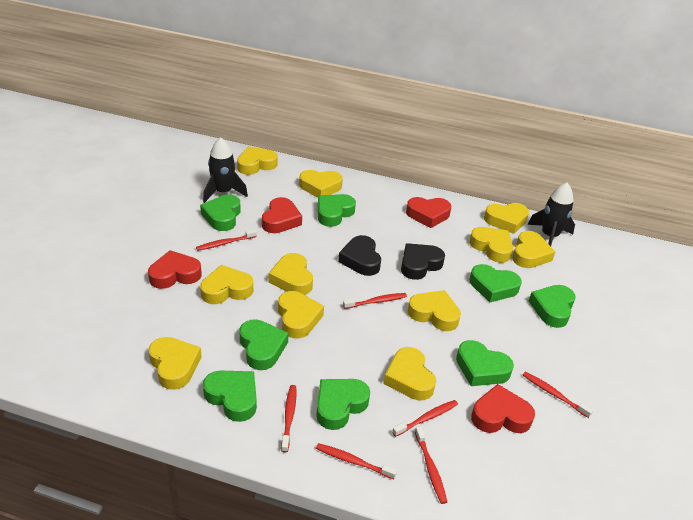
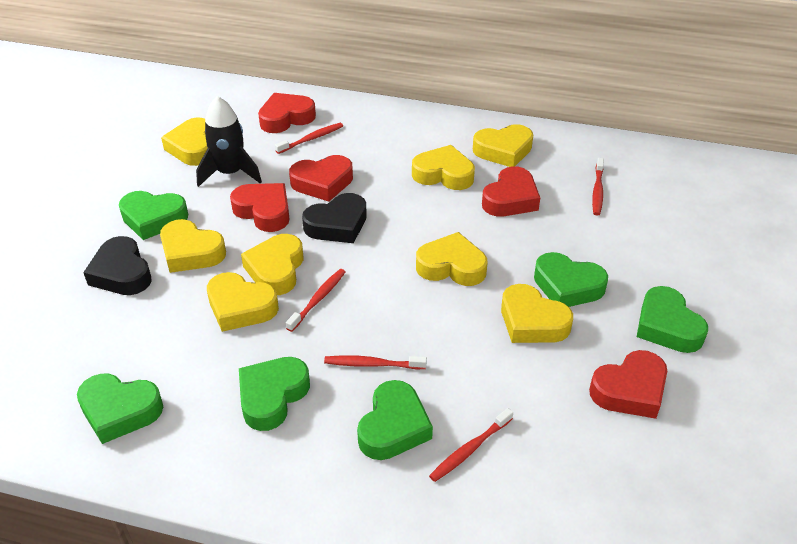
black rocket: [203,137,248,203] [528,183,575,246] = 2 -> [196,96,262,187] = 1
green heart: [200,195,241,231] [203,371,257,422] [239,319,288,370] [316,379,370,430] [318,194,356,227] [456,340,514,386] [470,264,522,303] [529,285,576,328] = 8 -> [77,374,163,444] [119,191,188,240] [239,357,310,431] [357,380,433,460] [534,252,608,307] [637,286,708,353] = 6
red heart: [148,250,202,289] [262,197,302,233] [406,197,452,228] [471,384,535,433] = 4 -> [230,183,290,232] [258,93,316,133] [289,155,353,202] [482,166,540,217] [589,350,667,419] = 5
red toothbrush: [196,229,257,251] [281,385,296,453] [316,443,397,479] [343,293,407,309] [392,400,458,437] [415,426,447,504] [523,371,593,418] = 7 -> [275,123,343,154] [286,269,345,332] [324,355,427,369] [429,408,513,482] [592,158,604,216] = 5
yellow heart: [149,337,202,390] [200,265,253,304] [237,146,278,175] [269,253,313,295] [278,291,324,338] [299,170,343,198] [383,347,436,401] [408,290,461,331] [469,227,513,263] [484,203,529,234] [512,231,555,268] = 11 -> [160,219,226,273] [161,118,208,166] [207,272,279,332] [241,234,303,295] [412,145,475,190] [416,232,488,286] [473,124,533,167] [501,284,573,343] = 8

